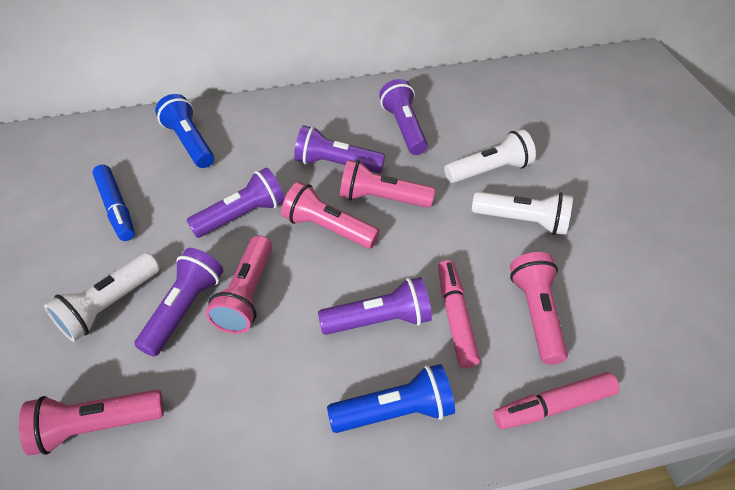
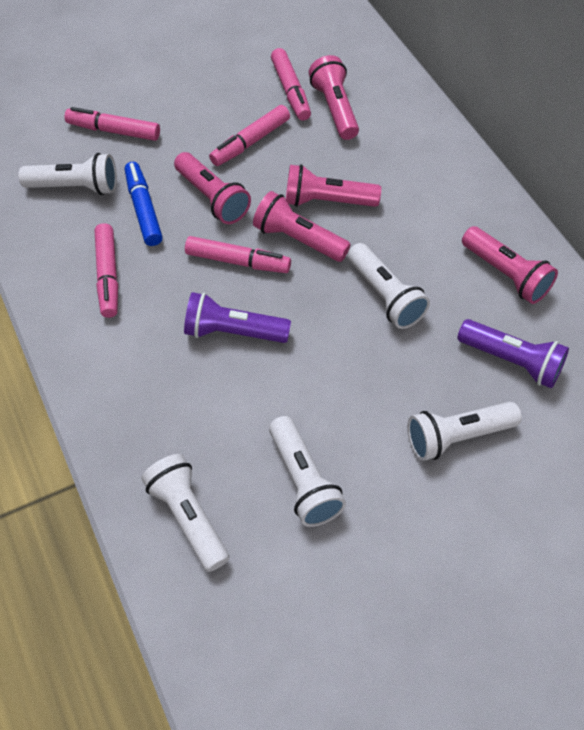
blue flashlight: [155,94,214,168] [327,364,455,433] = 2 -> none = 0
pink marker: [438,260,480,368] [493,372,620,429] = 2 -> [65,107,160,141] [95,223,118,318] [185,236,291,273] [209,105,290,166] [271,48,311,121] = 5
purple flashlight: [134,248,223,357] [186,167,285,238] [294,125,385,173] [318,277,432,335] [379,79,428,155] = 5 -> [184,292,291,343] [457,319,569,389] = 2
white flashlight: [44,253,160,342] [444,129,536,183] [472,192,573,235] = 3 -> [18,153,117,195] [141,454,229,572] [269,416,346,527] [348,243,430,329] [407,402,522,461] = 5

